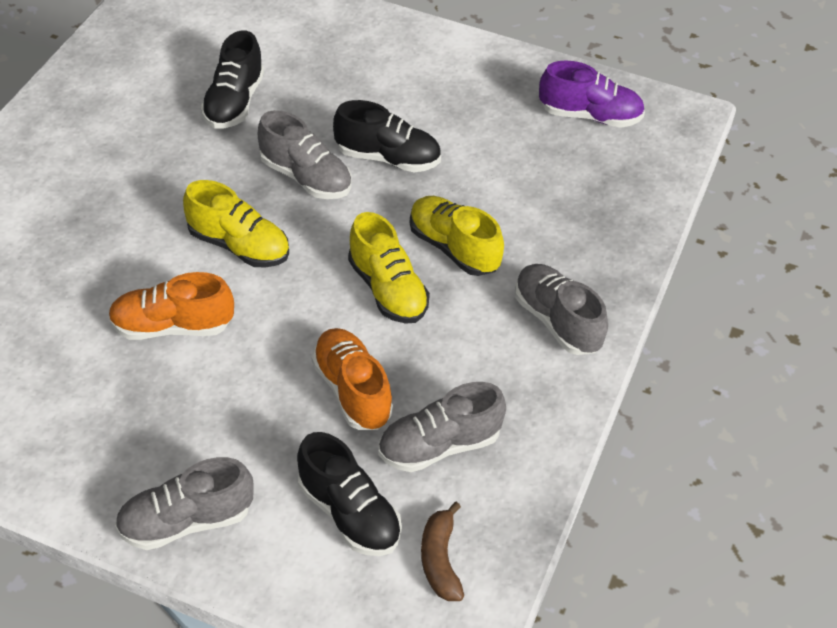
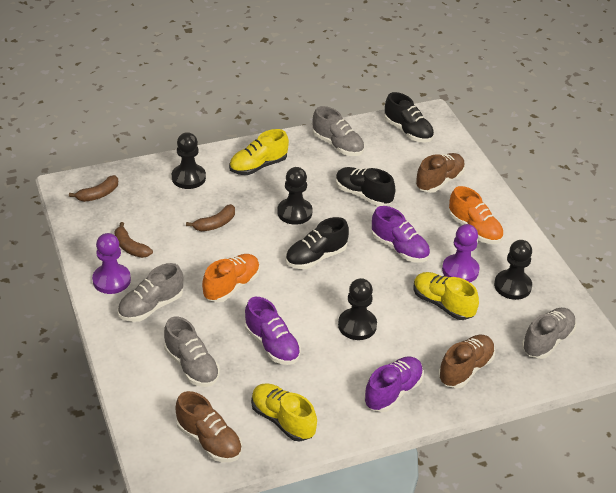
black pawn: none = 0 -> [172,132,206,189] [277,167,312,225] [338,278,377,340] [494,240,532,300] = 4
brown banana: [421,502,464,601] = 1 -> [69,175,118,202] [114,222,153,258] [186,204,235,231] = 3
brown shoe: none = 0 -> [175,391,242,462] [416,153,465,193] [438,335,495,388] = 3
purple pawn: none = 0 -> [92,233,131,294] [442,224,480,282] = 2
purple shoe: [539,61,645,128] = 1 -> [245,297,301,365] [364,356,424,412] [372,206,430,262] = 3

